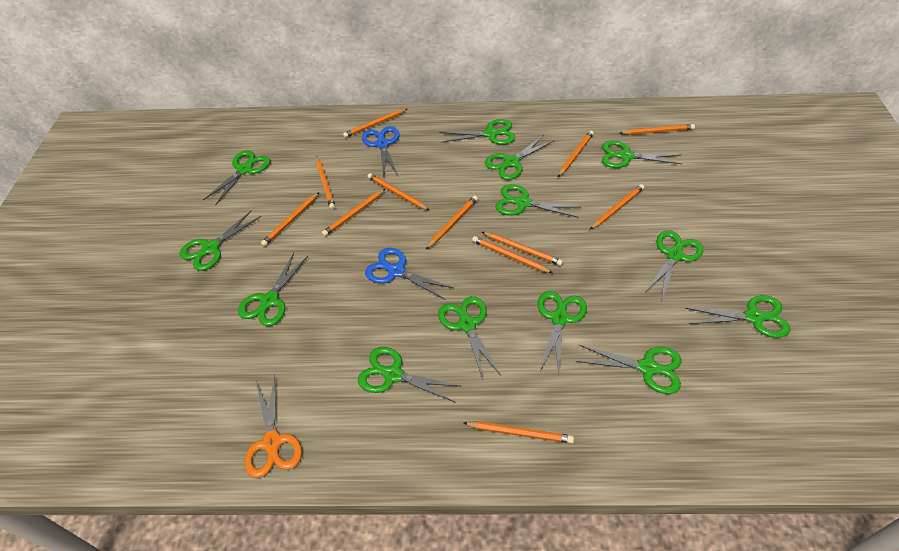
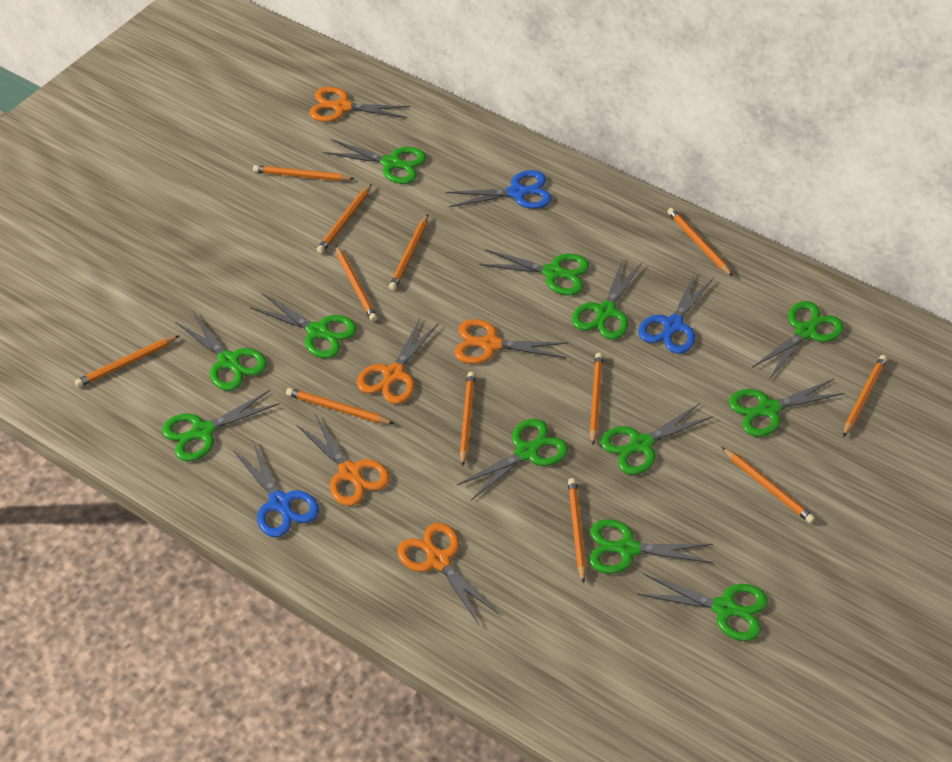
blue scissors: [362,126,400,178] [365,248,453,300] = 2 -> [233,441,319,537] [446,170,552,209] [638,272,714,354] = 3
green scissors: [179,210,261,271] [203,150,270,206] [238,253,308,326] [358,347,462,403] [438,296,501,380] [439,119,515,145] [485,135,553,180] [495,184,581,218] [537,291,587,373] [576,345,681,394] [602,140,682,168] [646,230,703,301] [685,295,790,338] = 13 -> [162,390,279,462] [176,310,267,391] [250,293,357,359] [324,139,426,184] [457,419,568,500] [479,249,590,295] [572,259,642,340] [589,519,714,574] [600,403,713,475] [637,574,768,641] [729,379,845,437] [752,301,844,380] = 12
orange scissors: [244,375,302,478] = 1 -> [297,414,390,506] [309,87,410,122] [357,318,439,404] [397,523,499,625] [454,319,568,364] = 5

